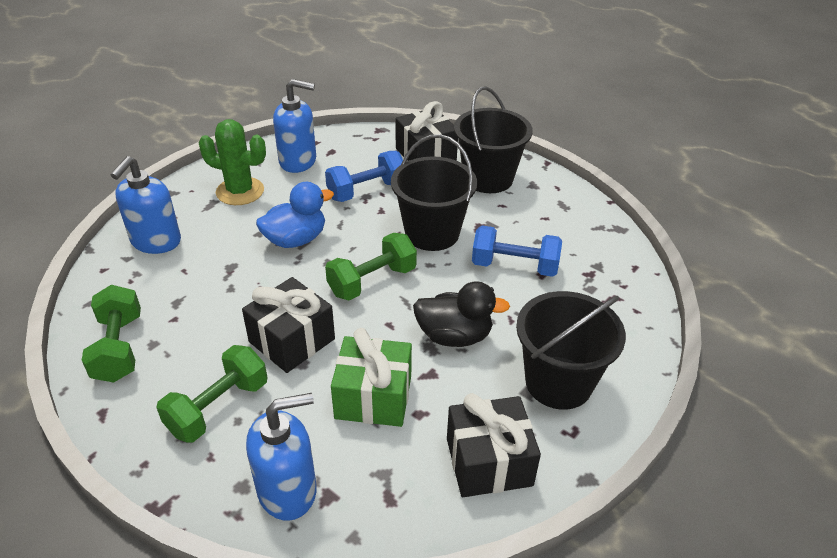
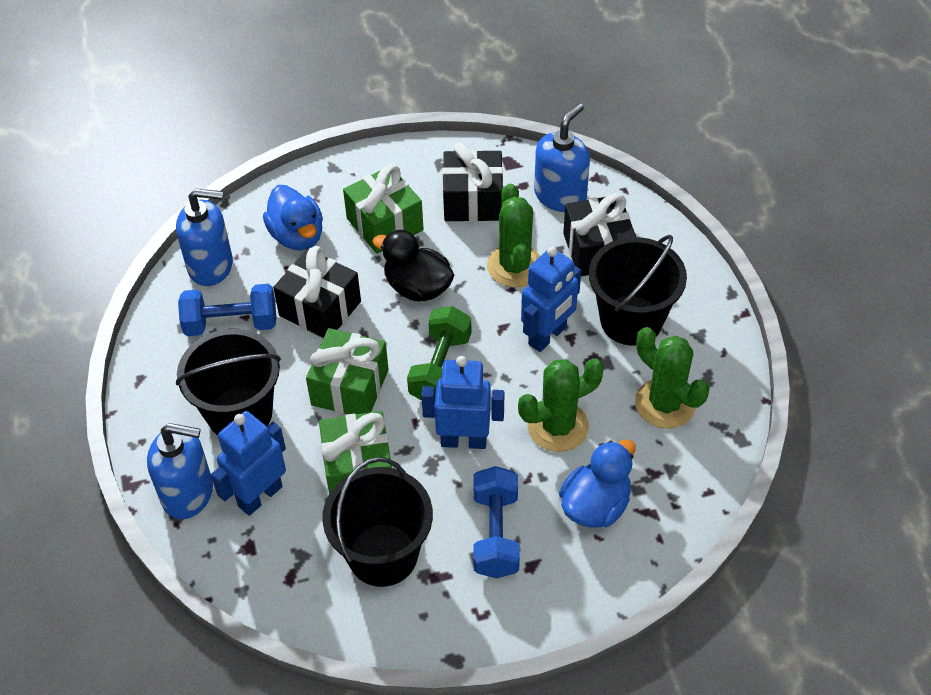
blue duck: [256,182,334,248] = 1 -> [263,185,323,250] [559,439,636,528] = 2
blue robot: none = 0 -> [211,411,286,516] [421,356,504,449] [521,247,581,352] = 3
green cactus: [199,119,266,205] = 1 -> [487,184,540,287] [518,358,604,452] [635,327,710,429] = 3
green dumbbell: [82,285,141,383] [156,345,267,443] [325,233,417,301] = 3 -> [407,306,472,400] = 1
green gift: [331,328,412,427] = 1 -> [306,328,389,414] [319,411,392,494] [343,164,423,254] = 3

